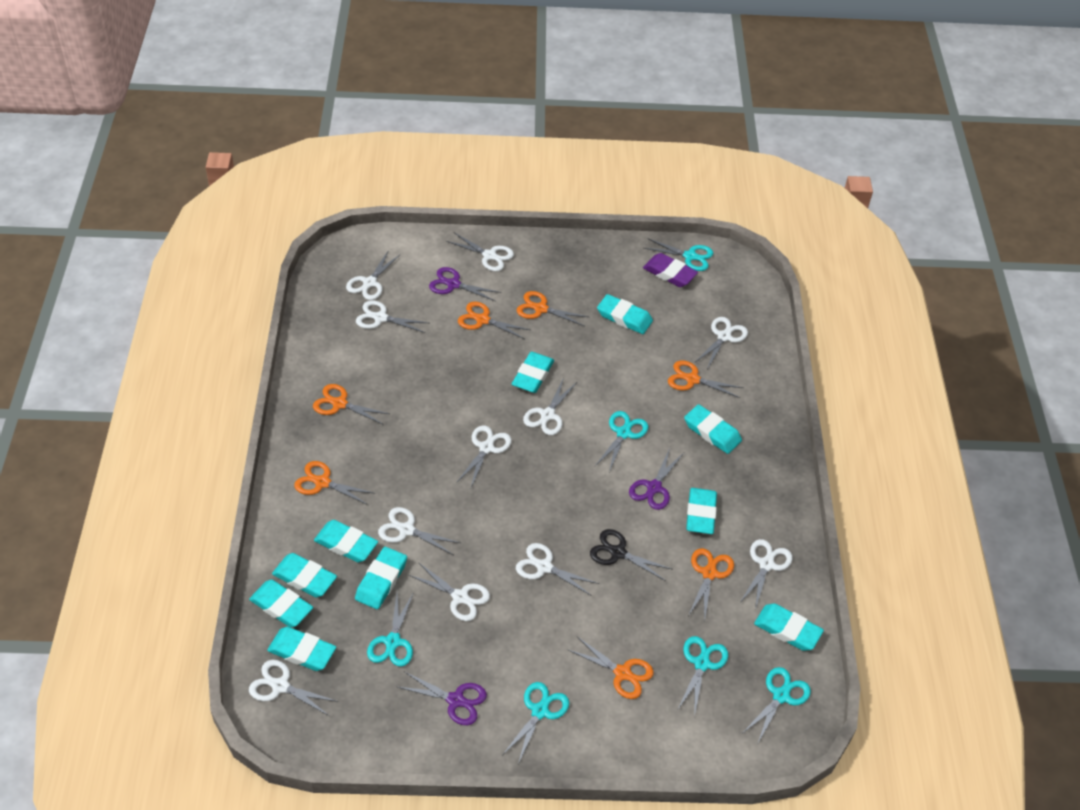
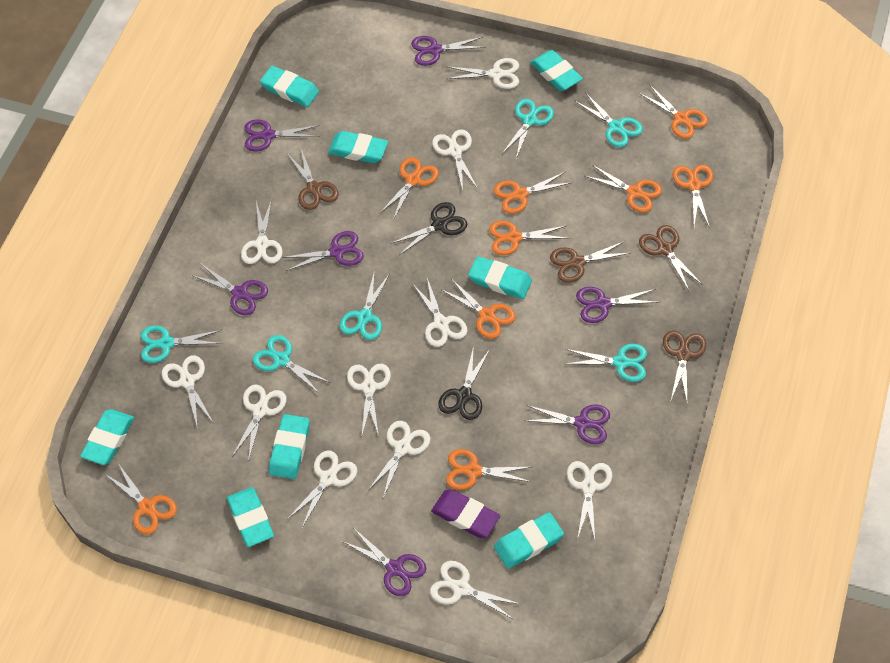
black scissors: [590,529,673,581] = 1 -> [390,202,467,255] [438,346,489,420] = 2
brown scissors: none = 0 -> [288,149,339,210] [550,241,630,283] [639,225,703,290] [663,330,706,402] = 4
orange scissors: [294,461,376,505] [313,384,390,425] [458,302,530,339] [517,291,589,326] [568,637,654,699] [668,361,744,398] [688,548,734,620] = 7 -> [105,463,177,534] [380,157,439,220] [440,280,516,339] [446,449,531,490] [489,220,569,255] [494,172,572,214] [585,165,662,213] [639,84,708,139] [673,165,713,228] = 9
purple scissors: [398,671,487,725] [429,267,501,302] [629,448,684,510] = 3 -> [191,263,268,315] [245,119,320,151] [282,231,364,271] [342,529,426,596] [411,36,486,66] [524,405,610,444] [576,287,659,323] = 7
turquoise eraser: [249,580,313,627] [267,627,336,671] [272,553,337,597] [314,520,378,562] [355,547,407,609] [512,352,554,393] [597,294,653,334] [684,404,742,454] [686,488,717,534] [754,604,824,651] = 10 -> [80,409,134,465] [227,487,274,547] [260,66,319,107] [269,414,310,479] [328,131,388,163] [468,256,532,299] [494,512,564,569] [530,50,583,91] = 8

